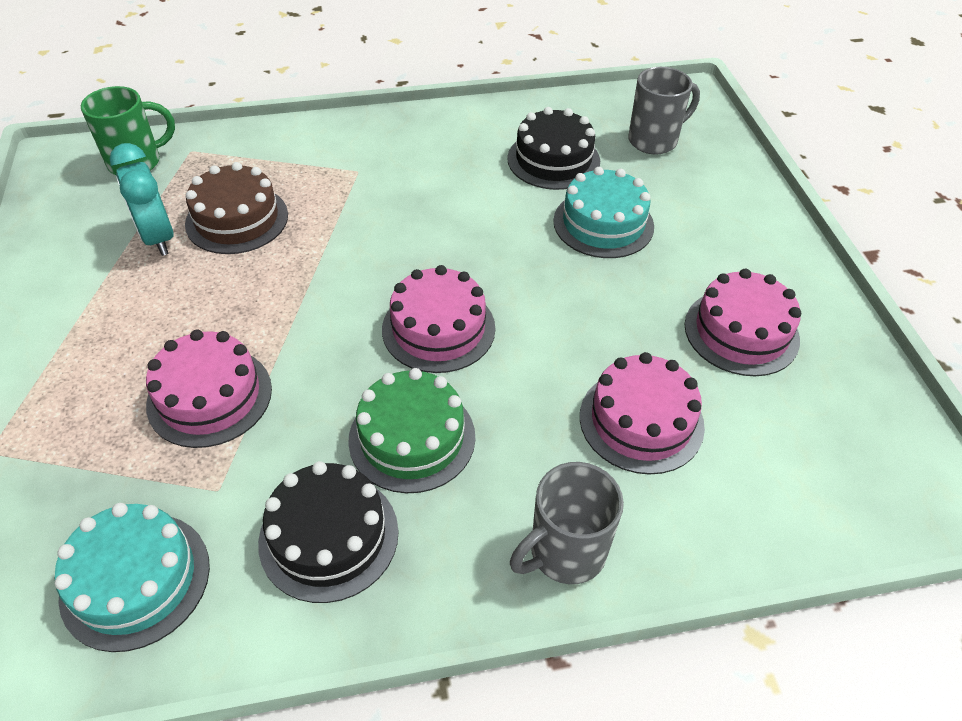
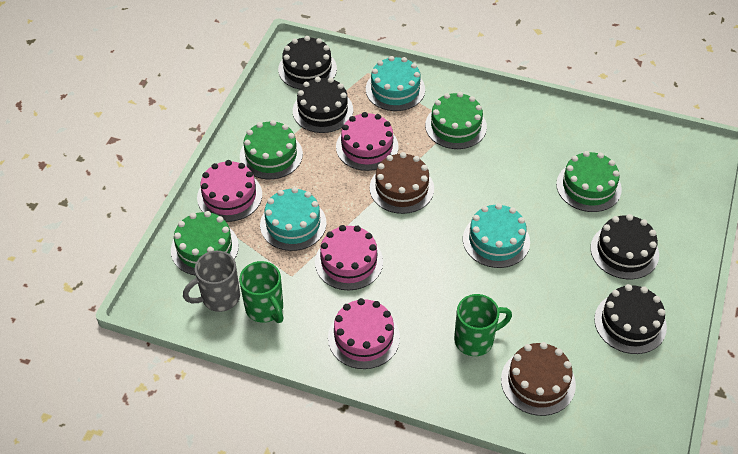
black cake: [258,461,399,603] [507,107,600,190] = 2 -> [278,36,337,89] [293,77,353,133] [590,214,659,279] [594,284,667,354] = 4
brown cake: [185,162,288,254] = 1 -> [370,152,434,214] [501,342,576,416] = 2
green cake: [348,368,475,493] = 1 -> [171,211,239,276] [240,120,303,179] [425,92,487,149] [556,151,622,212] = 4
green mug: [81,86,175,175] = 1 -> [239,261,283,323] [454,294,512,356] = 2
grey mug: [510,462,624,584] [628,67,700,155] = 2 -> [183,251,240,312] = 1
turquoise cake: [55,503,210,652] [553,167,654,258] = 2 -> [260,187,326,251] [366,56,425,111] [463,203,530,268] = 3
turquoise clock: [109,143,174,256] = 1 -> none = 0

